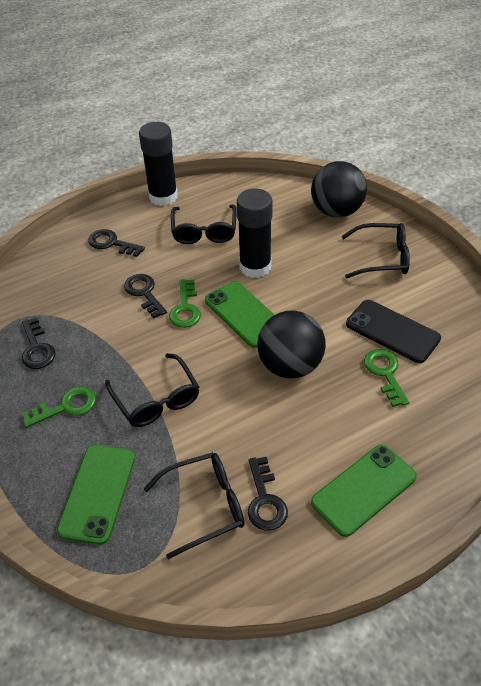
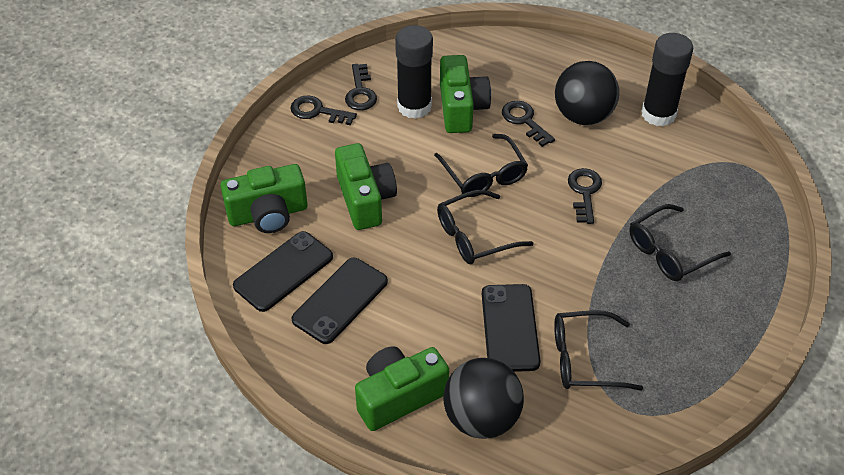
black phone: [346,300,441,363] = 1 -> [233,231,333,312] [291,258,388,344] [482,284,540,372] = 3
green camera: none = 0 -> [221,164,308,233] [335,143,397,230] [355,346,449,431] [440,55,491,133] = 4
green key: [22,386,96,428] [169,279,201,328] [364,349,409,407] = 3 -> none = 0
green phone: [57,445,135,545] [205,281,275,348] [311,445,417,537] = 3 -> none = 0

